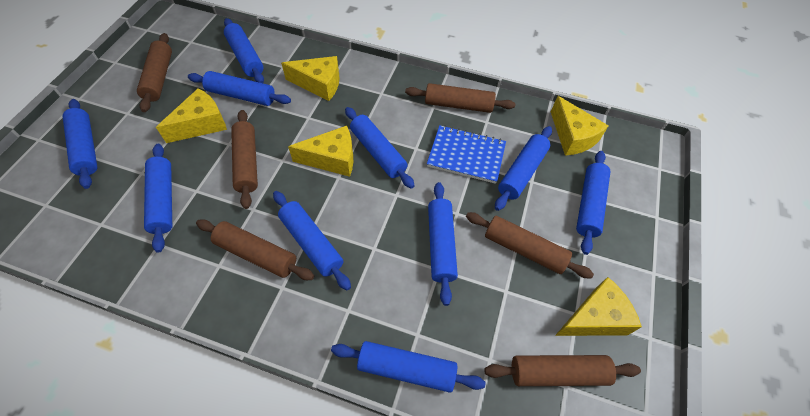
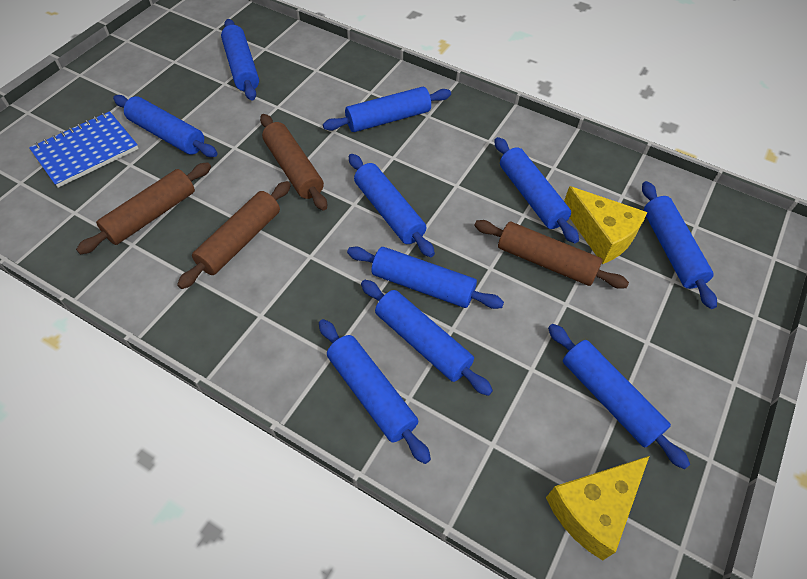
brown rolling pin: [137,33,172,112] [196,219,314,280] [231,110,258,209] [405,83,516,113] [466,212,594,279] [484,355,641,386] = 6 -> [76,162,211,255] [177,181,291,289] [260,114,327,210] [474,220,629,289] = 4
yellow cheese: [156,88,227,143] [281,56,340,101] [288,126,353,177] [551,96,609,156] [555,277,642,336] = 5 -> [546,456,649,560] [564,186,647,264] = 2

